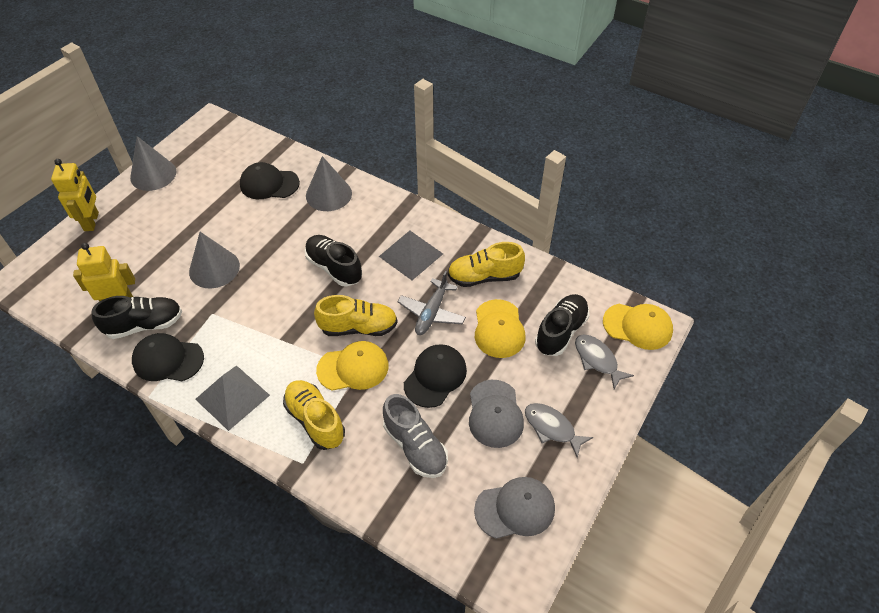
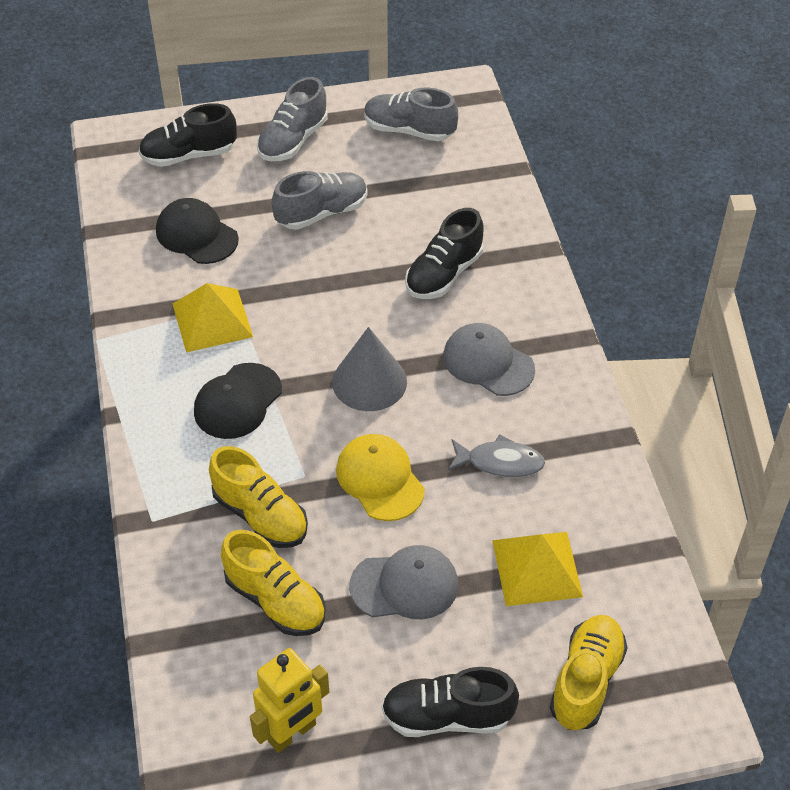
black cap: [132,333,204,381] [240,162,300,199] [404,344,467,408] = 3 -> [156,198,239,264] [194,363,282,439] = 2
grey cone: [130,136,177,191] [189,232,240,288] [306,156,352,211] = 3 -> [332,327,407,411] = 1
grey fish: [525,403,593,458] [575,335,634,389] = 2 -> [448,434,545,478] = 1
grey plane: [397,271,466,335] = 1 -> none = 0
grey pyramid: [195,365,270,431] [379,231,443,280] = 2 -> none = 0
grey shoe: [383,394,448,478] = 1 -> [257,77,328,161] [271,171,368,230] [364,88,458,141] = 3
yellow cap: [316,341,389,391] [475,299,525,358] [603,304,673,350] = 3 -> [336,434,425,521] = 1
yellow pyramid: none = 0 -> [173,283,253,352] [492,532,583,606] = 2
yellow robot: [51,159,99,231] [73,243,135,302] = 2 -> [250,648,329,753] = 1

